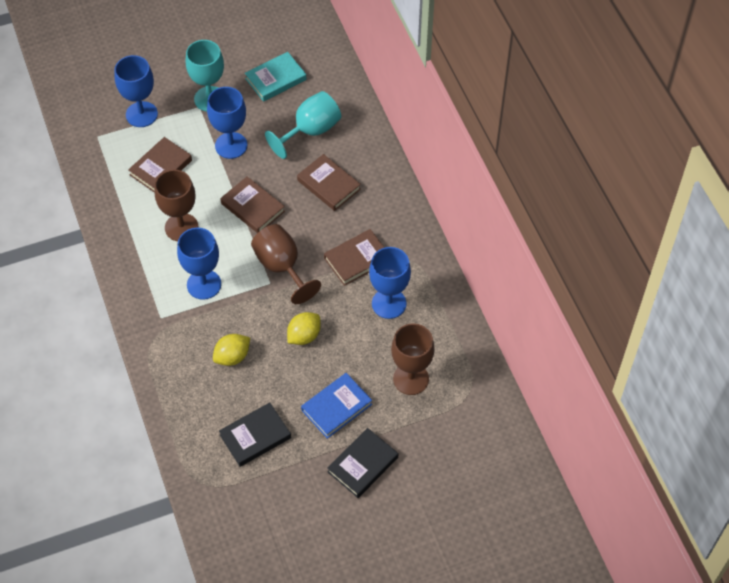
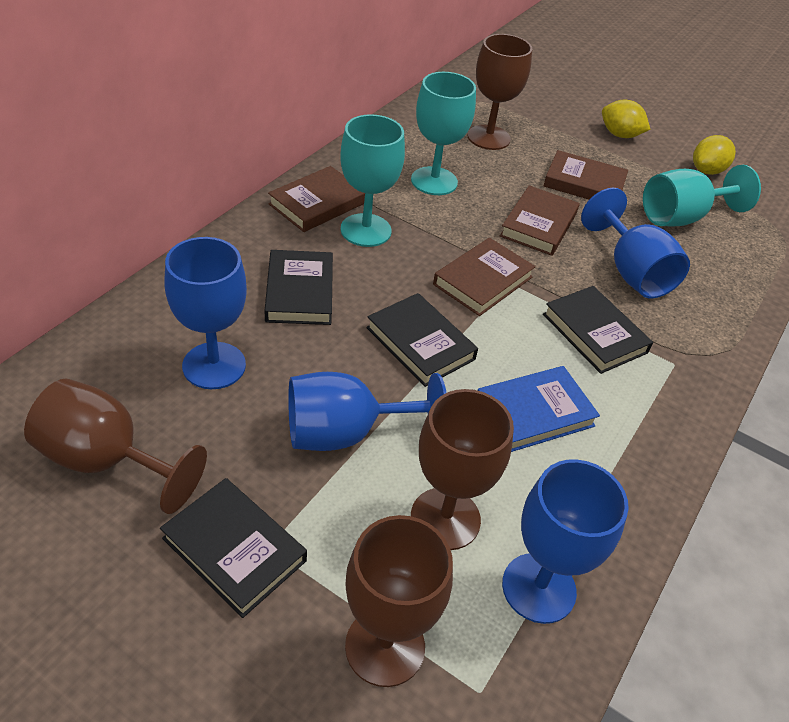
black book: [219,402,291,467] [327,428,398,498] = 2 -> [160,478,307,618] [265,250,333,325] [366,293,478,387] [543,286,653,374] = 4
brown goblet: [154,170,198,241] [251,224,321,304] [391,323,435,395] = 3 -> [24,378,207,514] [345,515,453,687] [411,389,514,550] [467,34,532,150] = 4
turquoise book: [245,52,307,102] = 1 -> none = 0
turquoise goblet: [186,40,224,112] [265,91,341,159] = 2 -> [340,114,405,247] [411,72,476,195] [643,165,761,226] = 3

